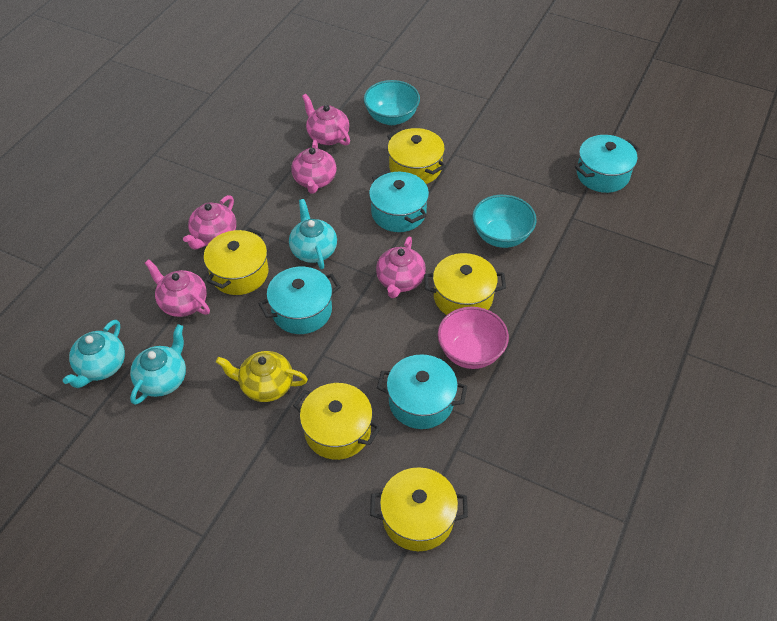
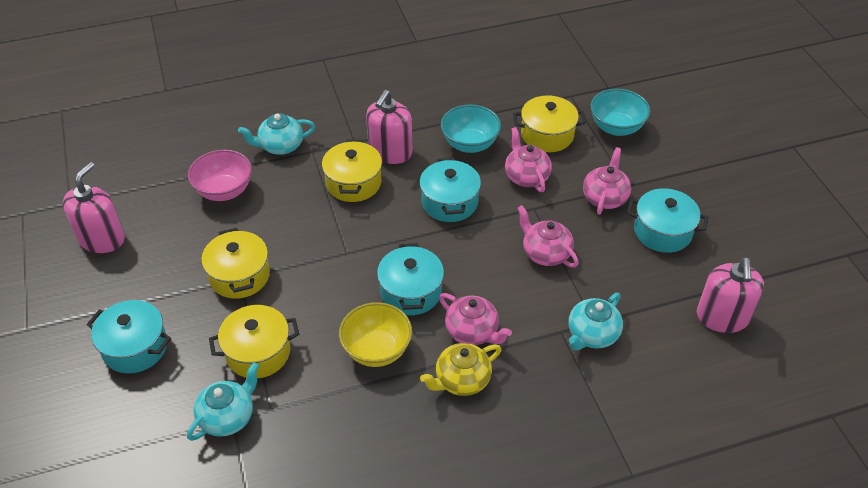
pink soap dispenser: none = 0 -> [63,162,125,253] [366,90,412,164] [697,257,764,333] = 3
pink teapot: [145,260,210,317] [183,195,236,249] [291,140,337,194] [302,94,350,145] [376,237,426,298] = 5 -> [439,293,512,345] [505,127,552,192] [517,205,579,268] [583,147,631,215] = 4
yellow bowl: none = 0 -> [339,302,412,367] = 1
yellow pot: [204,228,269,295] [293,383,381,460] [370,467,468,551] [387,128,446,184] [424,253,506,315] = 5 -> [201,228,270,299] [209,305,299,379] [322,140,382,202] [513,95,586,152] = 4

